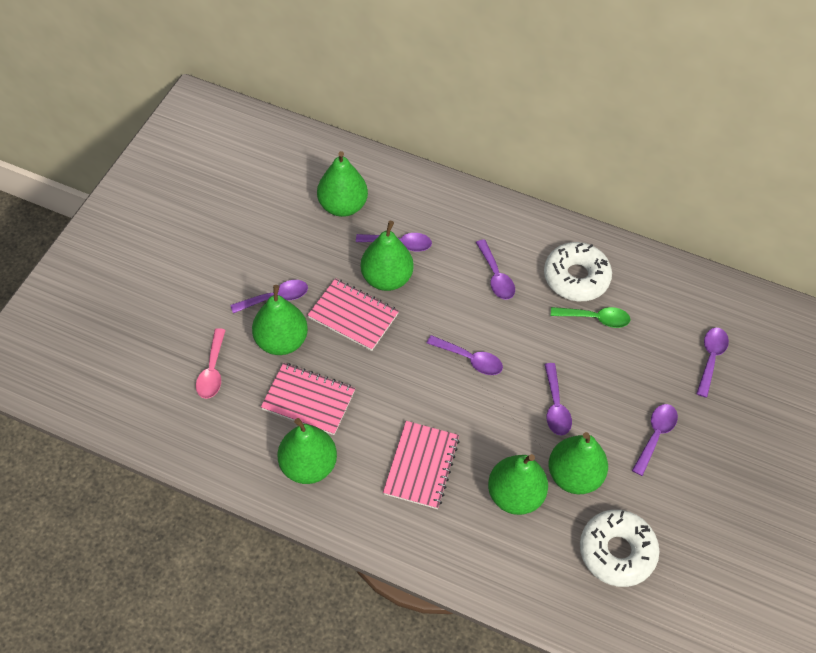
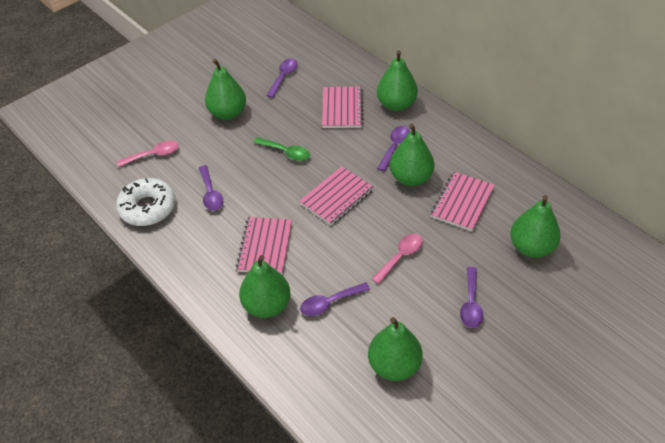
pink notebook: [261,363,355,435] [308,278,399,351] [383,421,460,509] = 3 -> [236,217,292,275] [299,166,373,225] [322,86,364,128] [431,172,495,231] = 4
pink spoon: [196,328,226,399] = 1 -> [117,141,179,167] [372,234,423,284] = 2
purple spoon: [230,280,308,313] [356,233,432,251] [427,335,503,375] [476,239,515,300] [544,363,572,436] [632,404,678,476] [696,328,729,398] = 7 -> [199,165,223,211] [266,59,298,98] [300,282,370,316] [377,126,410,171] [460,267,483,328] = 5
white donut: [544,242,612,301] [580,510,659,587] = 2 -> [116,178,176,226] = 1

